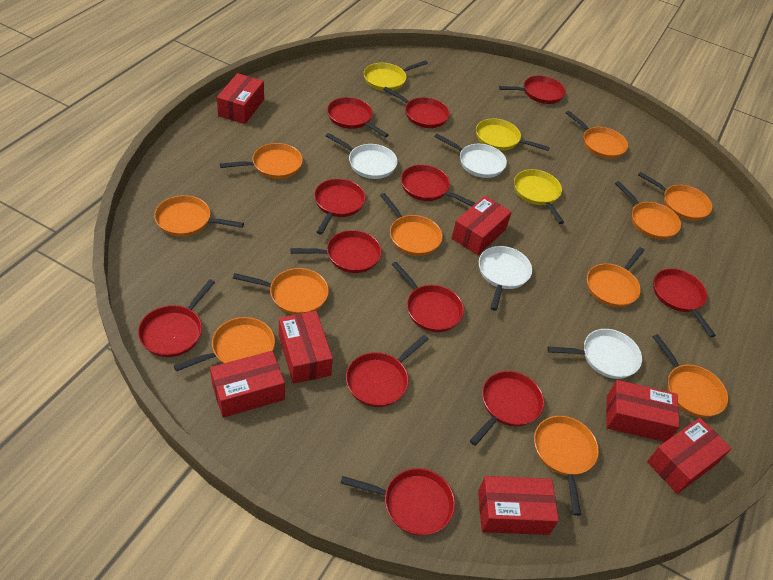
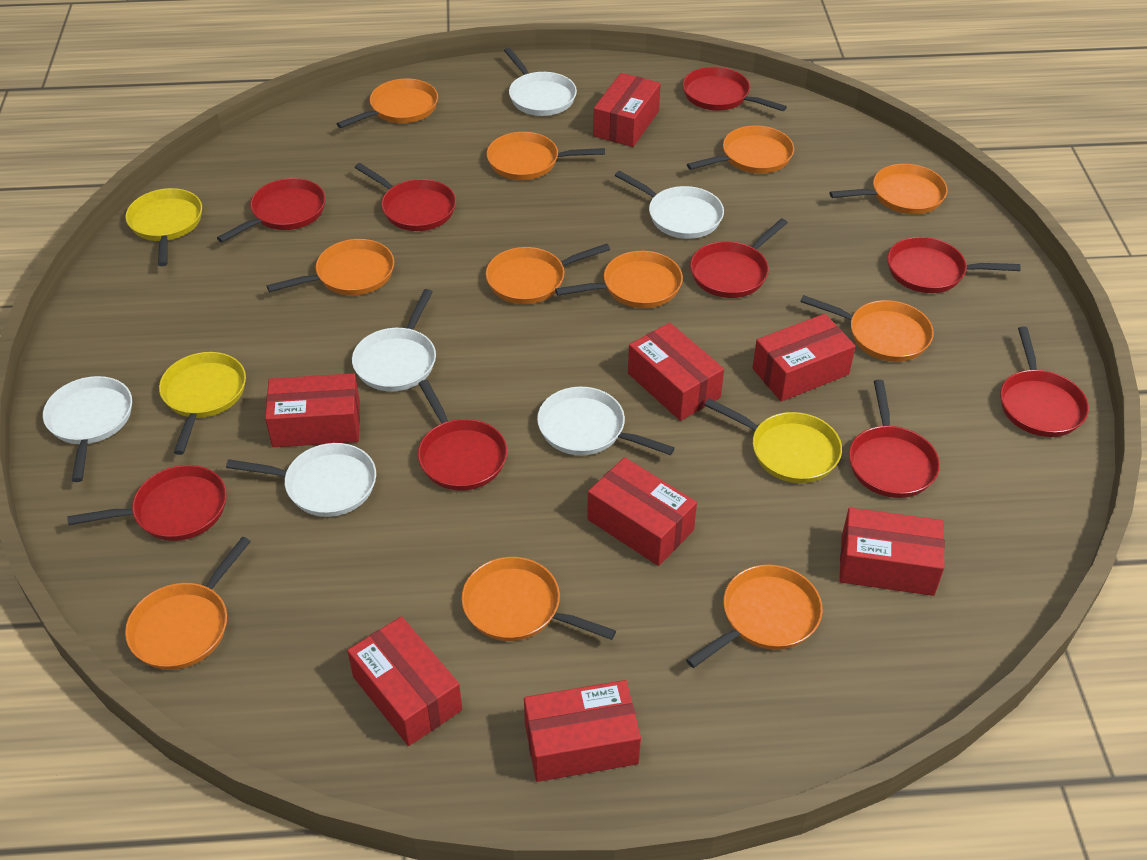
red box: [210,351,285,418] [217,73,264,124] [279,311,333,384] [452,196,512,255] [478,476,559,535] [606,380,680,442] [647,418,732,494] = 7 -> [265,373,360,447] [347,616,462,746] [524,680,641,782] [587,457,697,566] [593,73,661,147] [628,323,724,421] [752,314,856,402] [839,508,945,596] = 8
red pan: [138,279,215,357] [290,230,382,273] [314,179,366,235] [327,97,389,138] [341,468,455,536] [346,335,429,407] [383,87,450,128] [391,262,464,332] [401,165,476,206] [470,371,544,446] [499,76,566,104] [653,268,716,337] = 12 -> [67,465,227,541] [217,178,326,242] [354,163,456,231] [418,380,507,491] [683,67,787,111] [690,218,788,298] [849,380,940,498] [887,237,1021,293] [1000,327,1089,437] = 9
white pan: [326,133,398,179] [435,134,507,178] [479,246,532,311] [547,329,642,379] = 4 -> [43,376,132,482] [226,443,376,517] [352,289,436,391] [504,48,577,116] [537,387,675,455] [615,171,724,239] = 6

